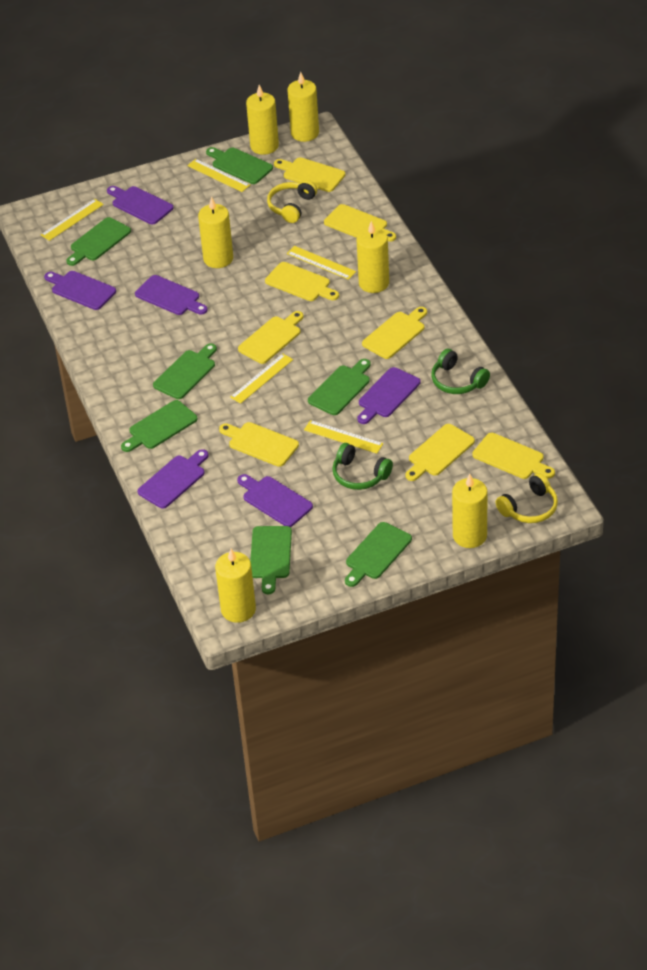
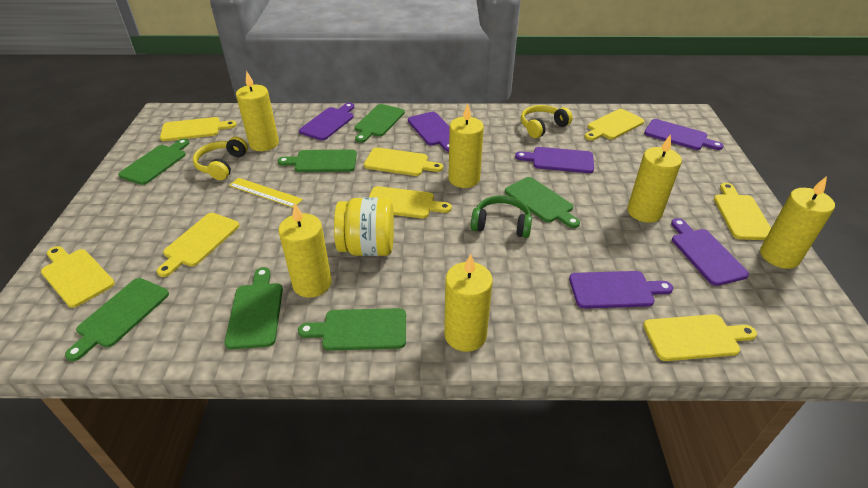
green headphones: [332,443,393,490] [431,349,490,394] = 2 -> [471,196,532,238] = 1
yellow jar: none = 0 -> [334,198,394,256] = 1
yellow ruler: [41,199,104,241] [187,159,250,192] [230,353,293,404] [287,246,356,280] [304,420,383,454] = 5 -> [229,178,303,208] = 1

